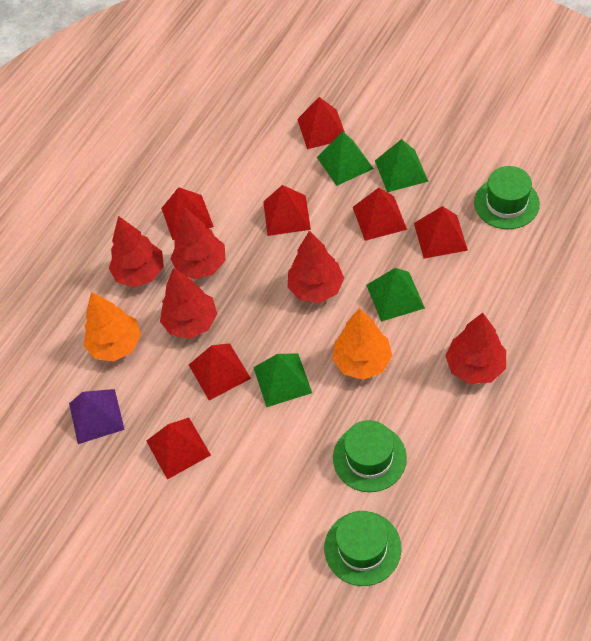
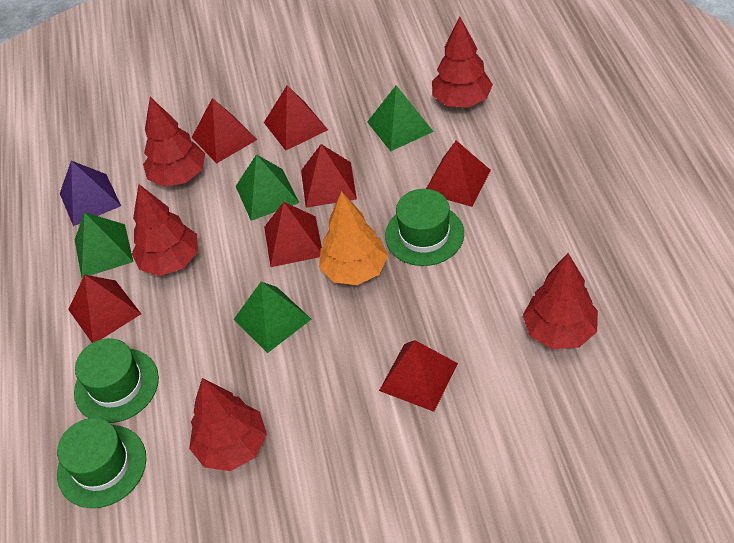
orange tree: [84,292,141,362] [332,308,392,380] = 2 -> [319,191,388,285] = 1

